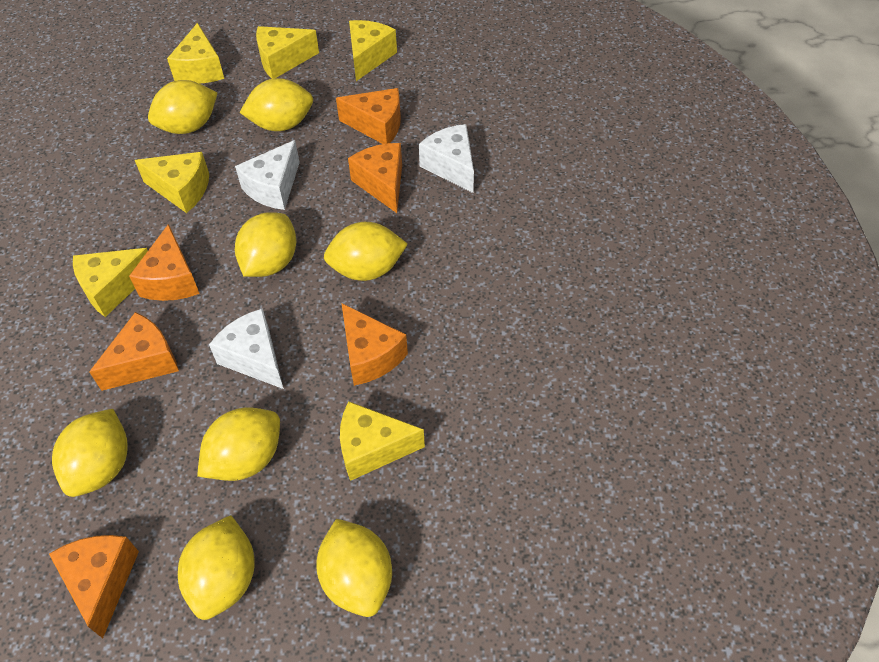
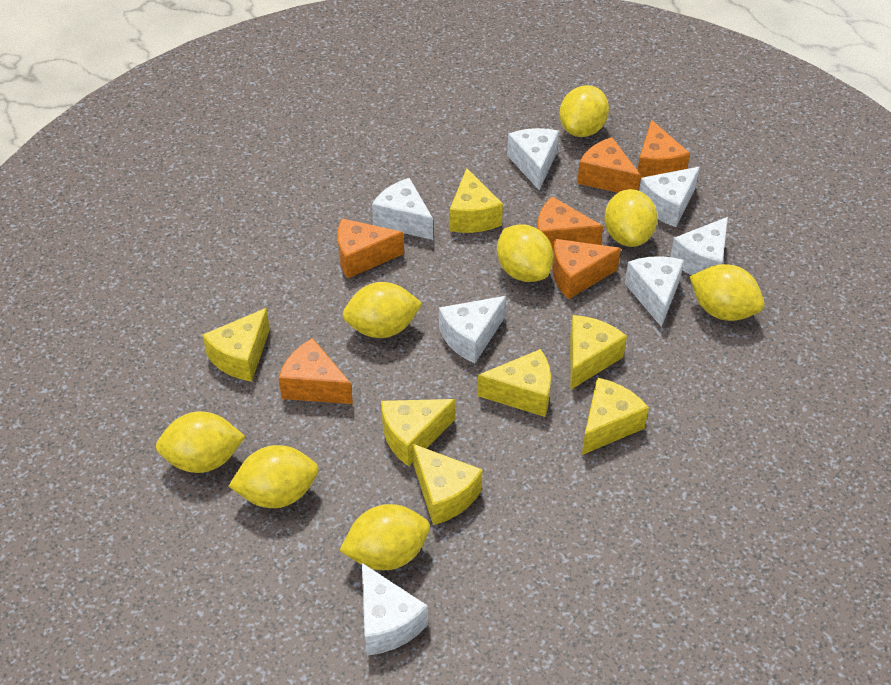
white cheese: [209,308,284,389] [235,140,300,210] [419,124,474,193] = 3 -> [362,563,428,656] [372,178,433,240] [439,296,506,363] [507,128,559,190] [625,256,684,327] [639,167,700,227] [670,217,728,275] = 7
yellow cheese: [73,248,148,317] [135,152,209,213] [167,23,224,83] [256,26,319,79] [340,401,425,481] [349,20,397,81] = 6 -> [202,308,270,382] [381,399,455,467] [413,444,483,525] [449,168,503,233] [477,349,551,417] [570,315,627,389] [582,377,649,455] = 7

